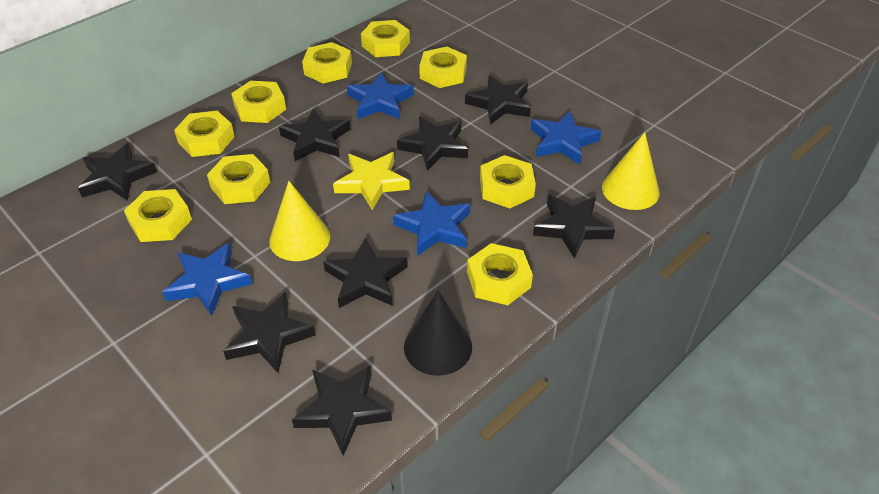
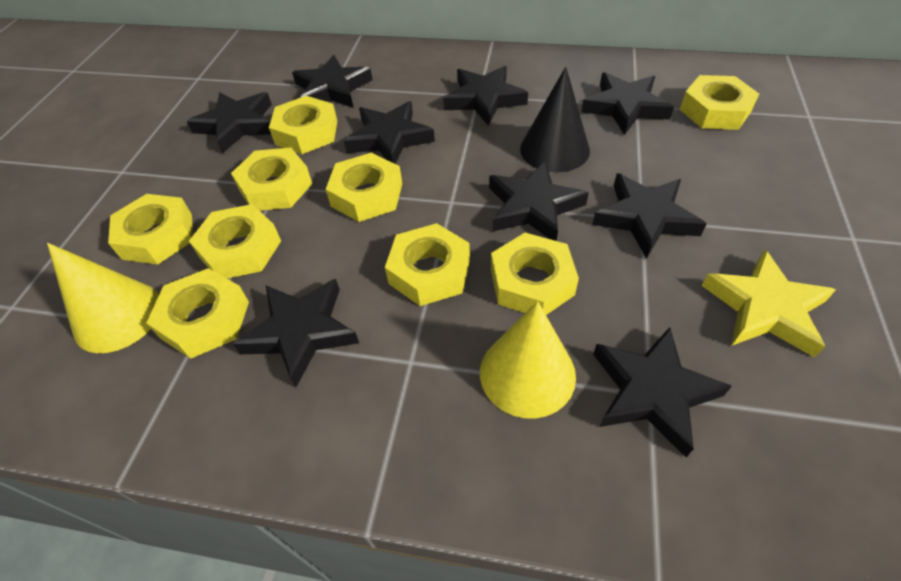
black star: [78,143,157,201] [223,292,316,373] [279,108,351,161] [292,365,392,456] [323,238,408,308] [397,116,468,171] [465,75,531,125] [533,195,615,259] = 8 -> [186,92,272,153] [233,279,359,387] [292,55,372,108] [344,101,435,164] [443,66,528,126] [489,162,589,241] [581,72,674,135] [592,173,706,259] [593,327,732,457] = 9
blue star: [162,243,252,316] [347,73,414,119] [393,191,470,256] [530,111,601,164] = 4 -> none = 0

